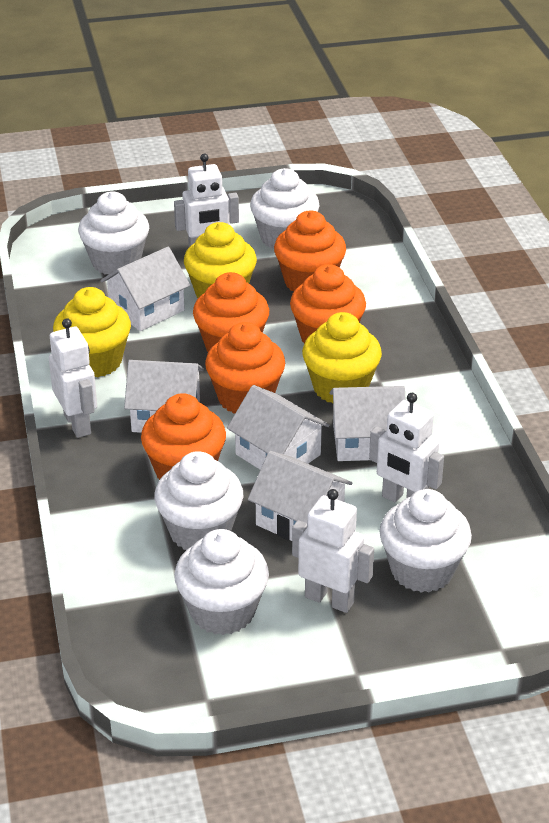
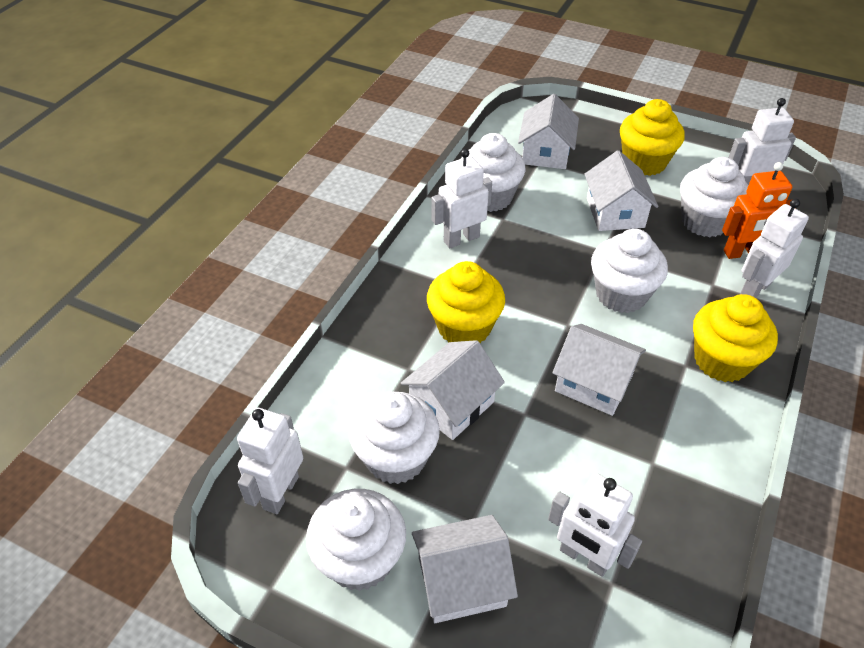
orange cupcake: [141,393,226,480] [193,272,269,352] [205,322,285,414] [274,211,346,291] [290,264,366,344] = 5 -> none = 0
orange robot: none = 0 -> [722,162,796,259] = 1
white robot: [49,318,97,438] [174,154,239,247] [292,489,374,613] [369,393,444,502] = 4 -> [237,408,303,514] [431,149,492,248] [548,473,642,577] [728,98,796,185] [740,199,809,298] = 5

